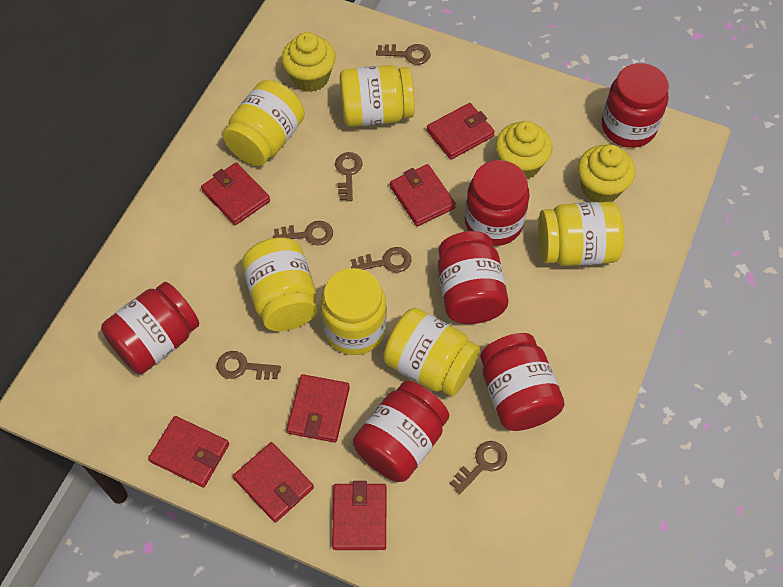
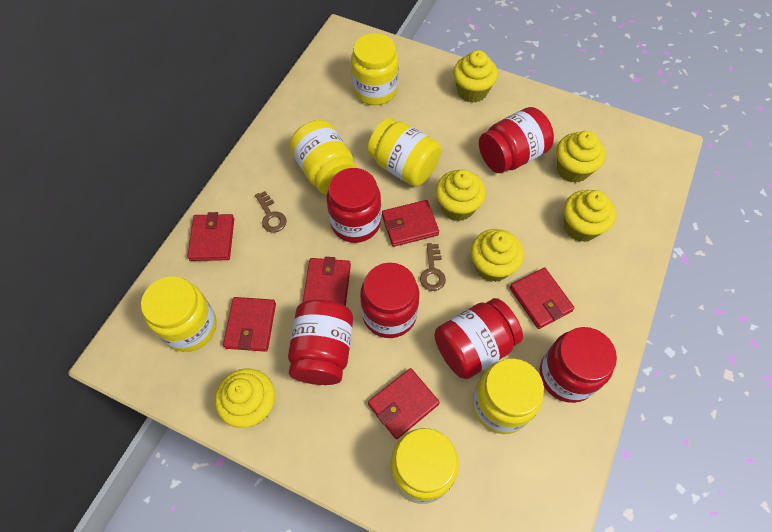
brown key: [217,351,281,380] [273,221,333,245] [335,152,362,201] [351,247,412,272] [376,44,431,65] [450,441,507,494] = 6 -> [255,191,287,233] [420,243,446,291] = 2
red wallet: [148,416,229,488] [201,163,270,225] [233,442,314,523] [287,374,350,443] [332,481,386,550] [390,164,456,226] [427,103,495,159] = 7 -> [187,212,234,261] [223,297,276,352] [303,257,351,306] [368,368,440,439] [382,200,439,247] [510,267,575,329] = 6
yellow cupcake: [282,32,336,92] [496,121,552,179] [578,145,635,202] = 3 -> [215,368,275,428] [436,169,486,221] [453,50,498,103] [471,229,524,282] [556,131,606,183] [564,190,616,242] = 6

